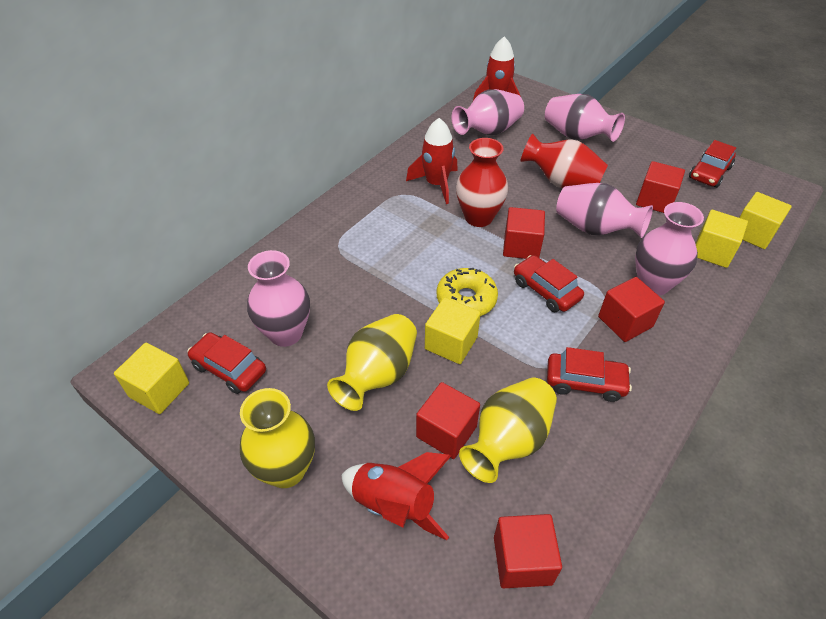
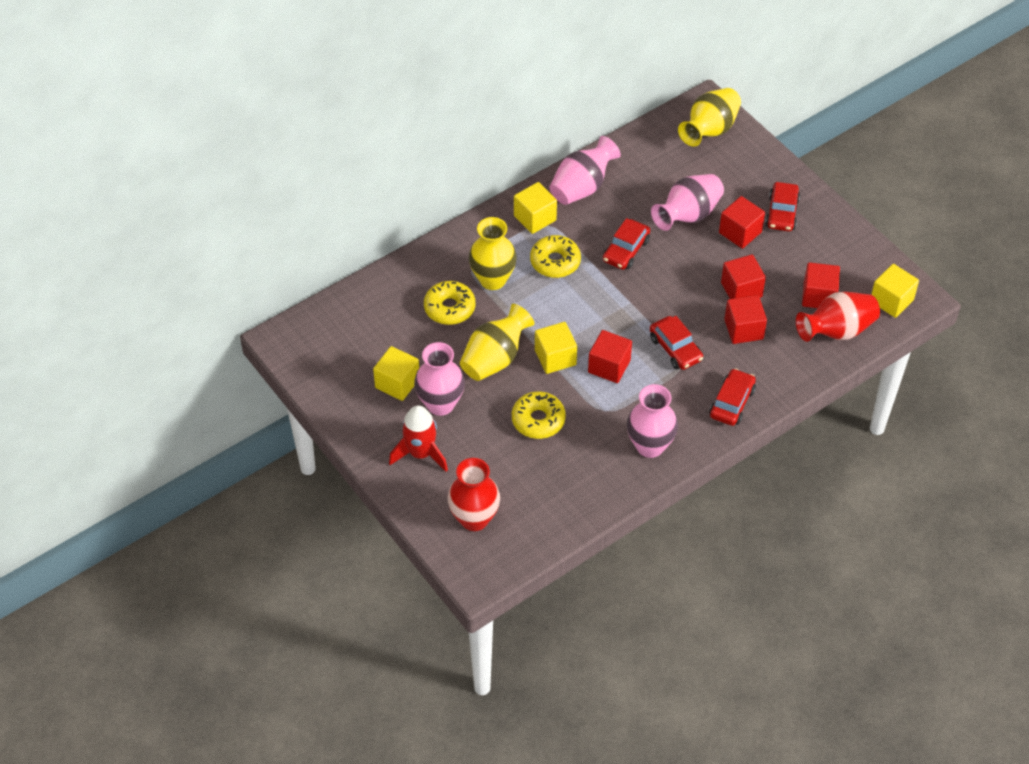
pink vase: [247,250,310,347] [452,89,524,135] [545,94,625,142] [556,183,653,238] [635,202,704,296] = 5 -> [414,342,465,416] [549,136,621,205] [627,384,678,458] [651,174,724,231] = 4
red rocket: [341,452,451,540] [406,118,458,204] [473,37,521,101] = 3 -> [389,406,448,472] = 1
yellow donut: [437,268,498,316] = 1 -> [424,281,475,325] [512,391,566,439] [530,235,581,278] = 3

